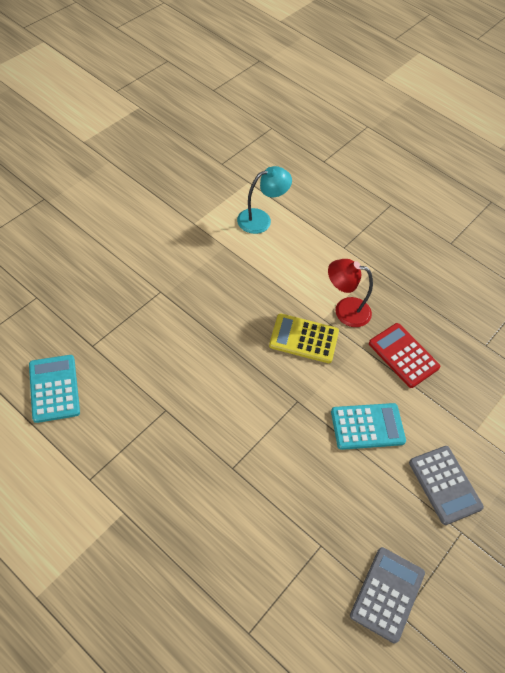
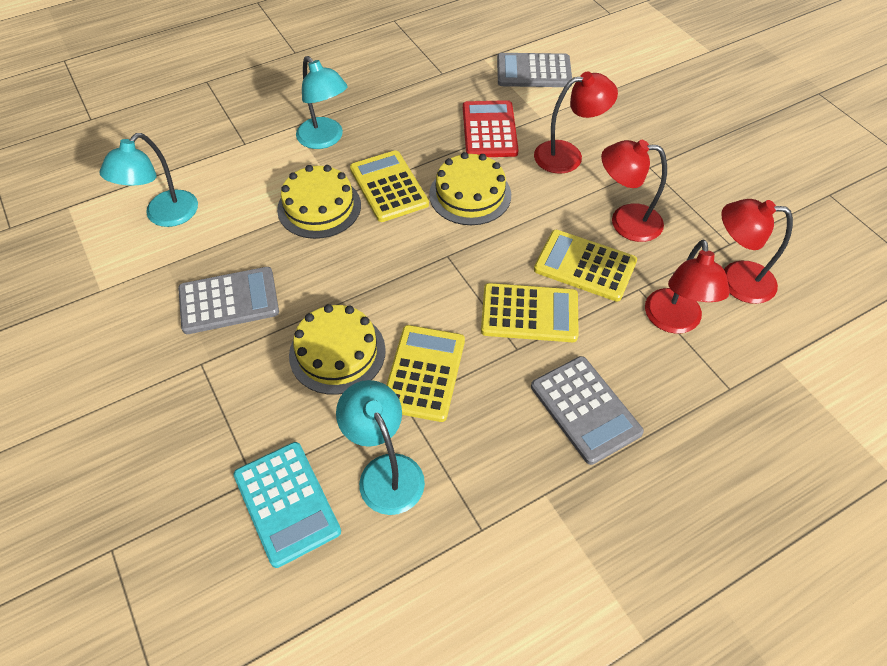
grey calculator: [350,547,425,643] [409,446,484,525] = 2 -> [178,267,279,334] [497,53,572,87] [531,356,644,465] = 3
red lamp: [328,259,373,327] = 1 -> [534,72,618,174] [601,140,667,242] [645,239,730,334] [721,199,793,304] = 4
turquoise calculator: [29,355,80,423] [331,403,406,450] = 2 -> [233,442,341,568] = 1
turquoise lamp: [237,166,292,234] = 1 -> [100,133,198,227] [296,56,348,149] [336,380,425,515] = 3
yellow cake: none = 0 -> [277,165,361,239] [289,304,386,395] [429,152,511,225] = 3
yellow calculator: [269,313,339,363] = 1 -> [350,150,429,222] [386,325,465,422] [481,283,579,342] [534,230,637,301] = 4

